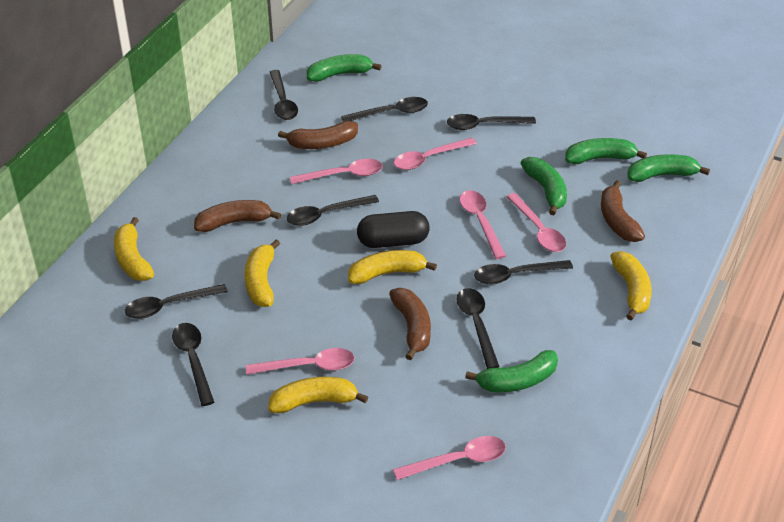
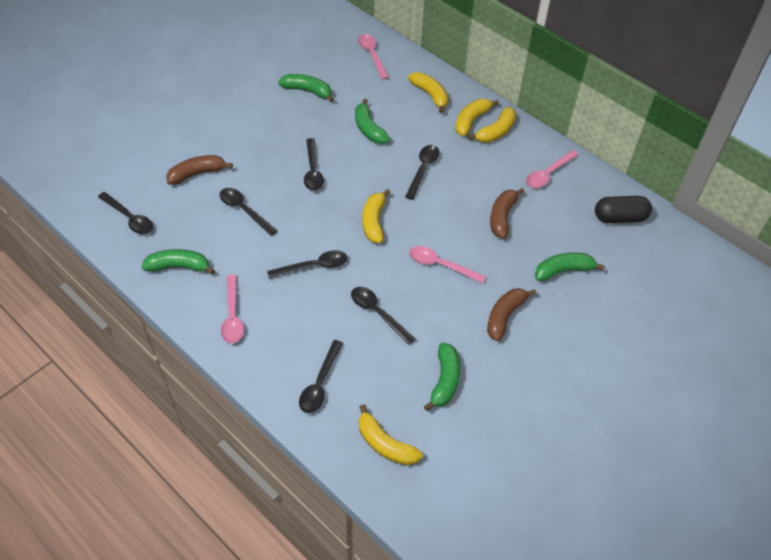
black spoon: [125,284,228,319] [172,323,214,406] [270,70,298,120] [287,195,379,226] [341,97,428,121] [447,114,536,130] [457,288,500,369] [474,260,573,284] = 8 -> [98,192,153,234] [220,188,278,236] [267,250,347,279] [299,340,343,413] [304,138,324,191] [351,287,416,345] [405,145,439,200] = 7
brown banana: [194,200,281,232] [278,121,358,149] [389,288,431,360] [601,180,645,242] = 4 -> [166,155,233,185] [487,288,536,341] [490,188,524,239] = 3
pink spoon: [246,348,355,375] [290,159,383,184] [393,436,506,480] [394,138,477,170] [460,190,506,259] [506,193,566,252] = 6 -> [221,275,244,343] [358,34,389,79] [409,246,486,283] [526,150,578,188] = 4

